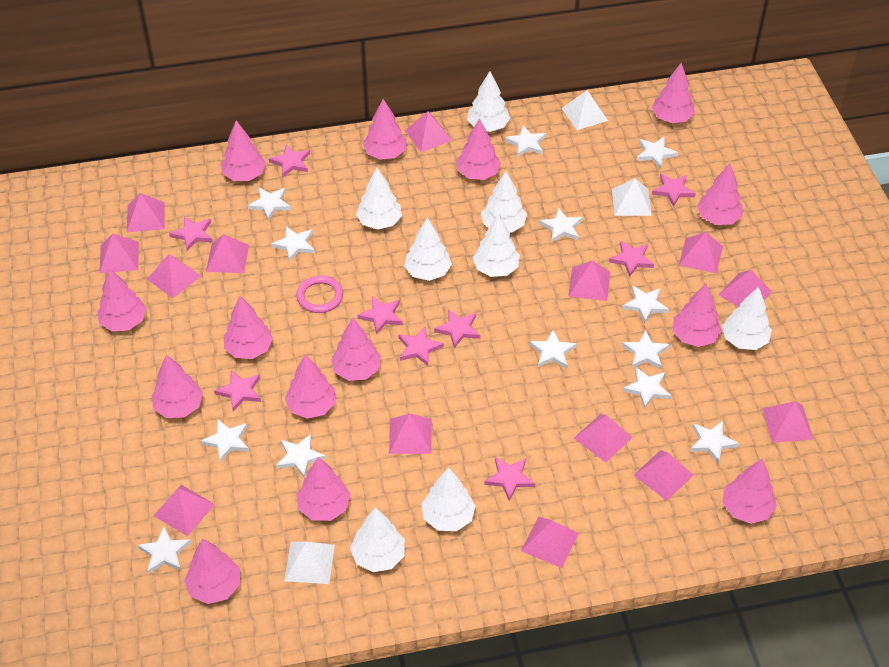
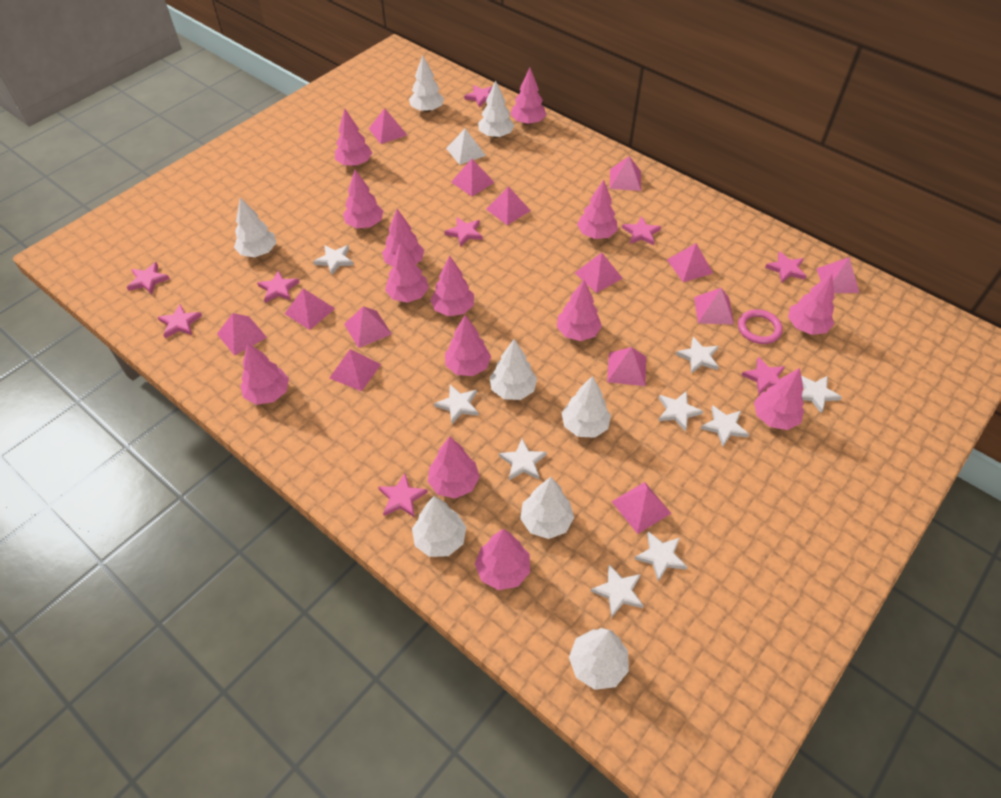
white pyramid: [284,542,335,584] [562,90,608,130] [612,178,652,216] = 3 -> [446,129,486,165] = 1
white star: [138,527,191,574] [201,419,249,463] [247,187,291,221] [271,226,315,262] [276,434,326,478] [505,125,546,157] [529,330,577,368] [539,208,583,243] [622,286,669,323] [622,330,670,369] [623,368,671,409] [637,137,678,169] [690,421,739,464] = 13 -> [313,245,354,275] [434,385,478,424] [499,439,547,480] [590,565,644,617] [634,531,687,582] [658,391,703,432] [676,337,719,374] [701,406,749,446] [801,376,842,413] = 9

